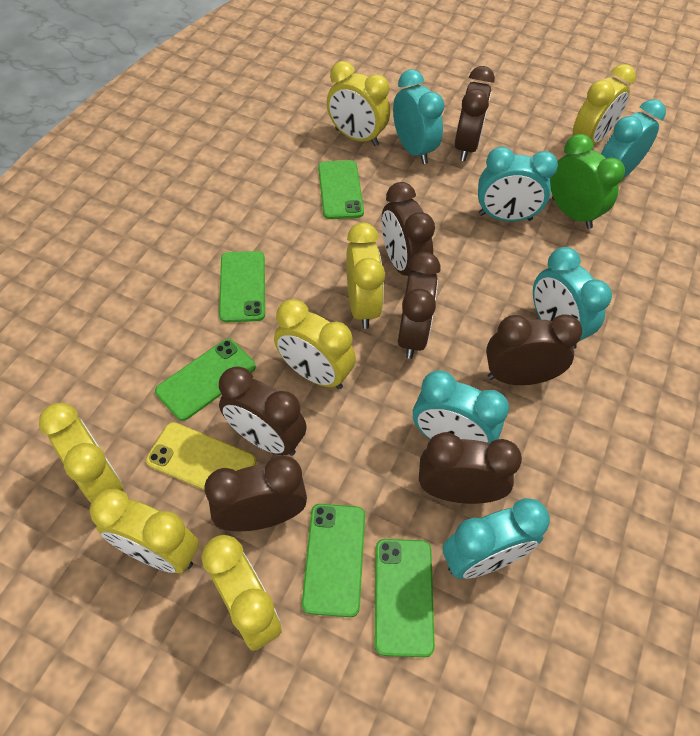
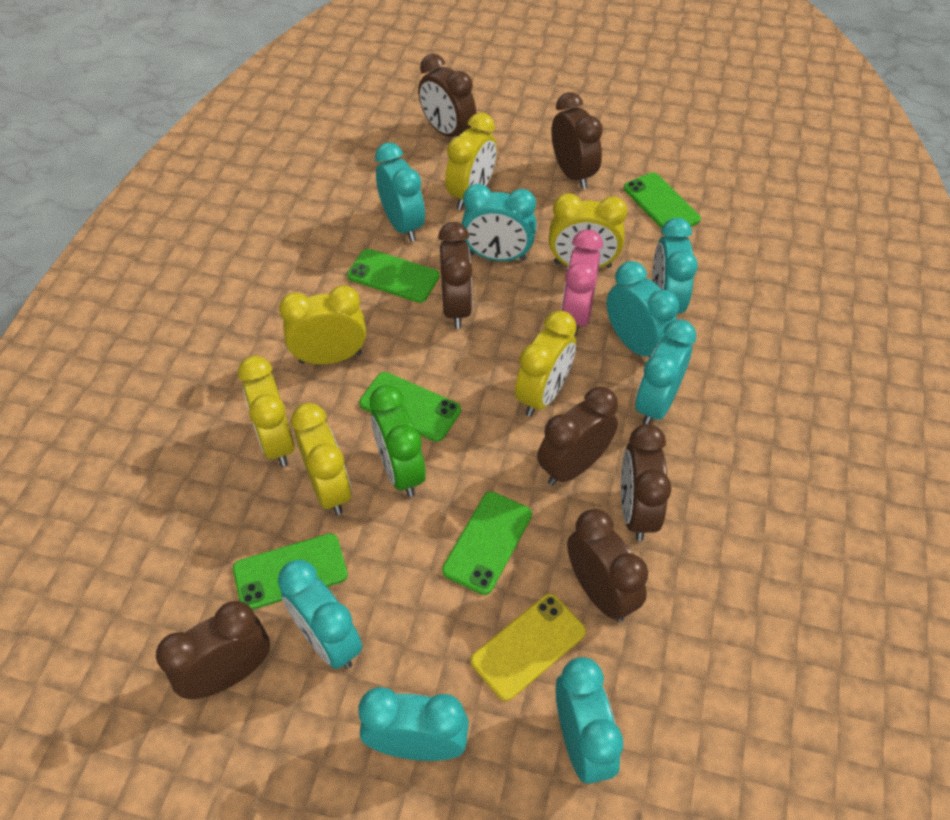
pink clock: none = 0 -> [561,229,603,336] = 1
turquoise clock: [393,69,444,164] [413,370,509,443] [443,498,550,579] [478,146,558,222] [533,247,612,349] [601,99,666,178] = 6 -> [278,560,362,669] [358,687,469,761] [375,142,425,242] [461,184,537,261] [556,657,623,784] [606,261,679,358] [635,319,696,425] [652,218,698,314] = 8
yellow clock: [39,403,123,503] [90,489,199,573] [201,535,282,651] [274,299,356,390] [327,61,390,146] [346,223,385,329] [573,64,636,145] = 7 -> [238,356,295,467] [279,285,366,364] [291,403,352,515] [445,113,497,210] [515,311,577,417] [549,193,627,268] = 6

